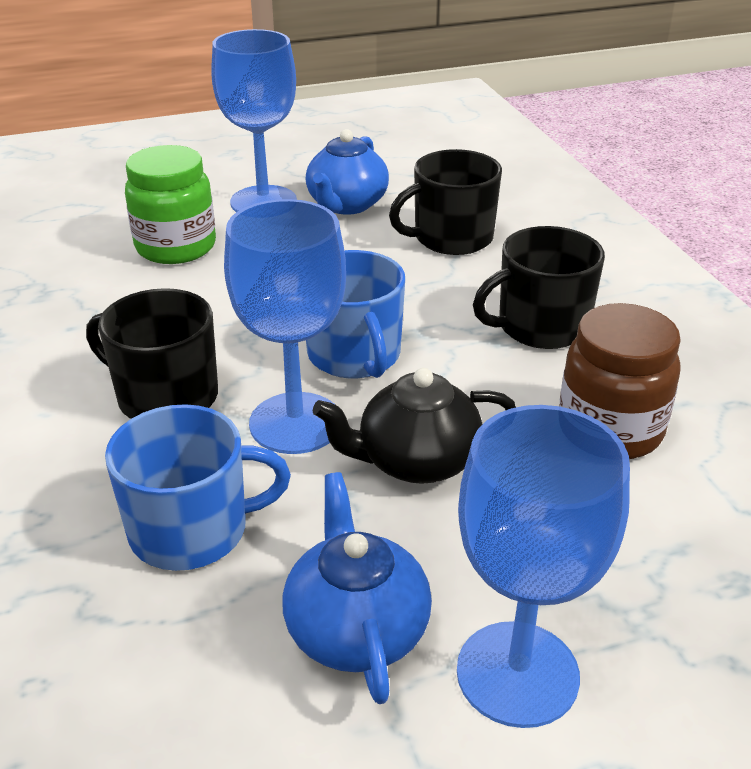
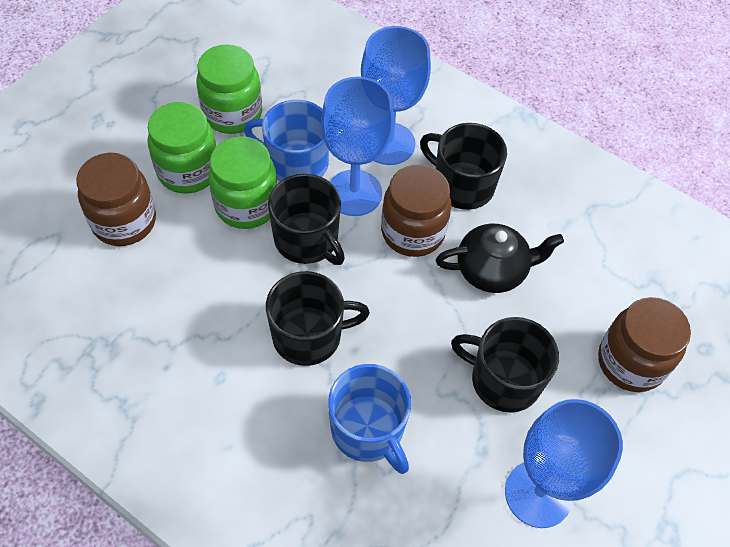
black mug: [86,288,218,419] [389,149,502,255] [473,226,605,349] = 3 -> [266,271,370,366] [268,174,345,265] [420,123,507,210] [451,317,559,413] = 4
blue teapot: [282,472,432,704] [305,129,389,215] = 2 -> none = 0
brown jar: [560,303,681,459] = 1 -> [76,153,156,246] [381,164,452,257] [598,297,691,392] = 3
green jar: [125,145,216,264] = 1 -> [148,102,216,193] [196,44,262,134] [208,136,277,229] = 3

